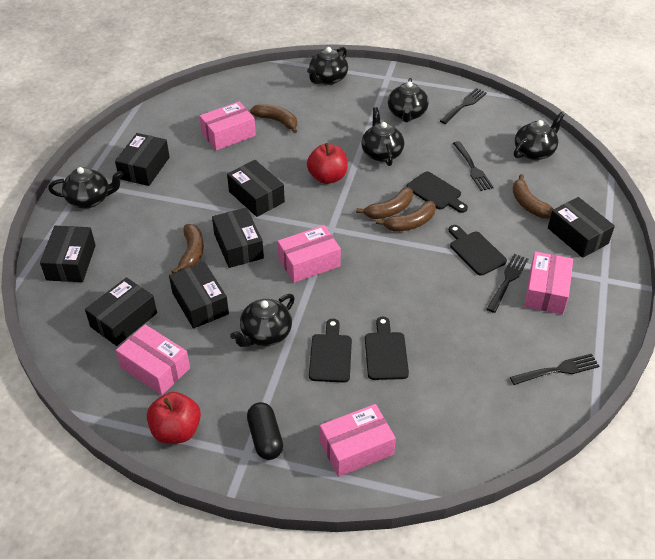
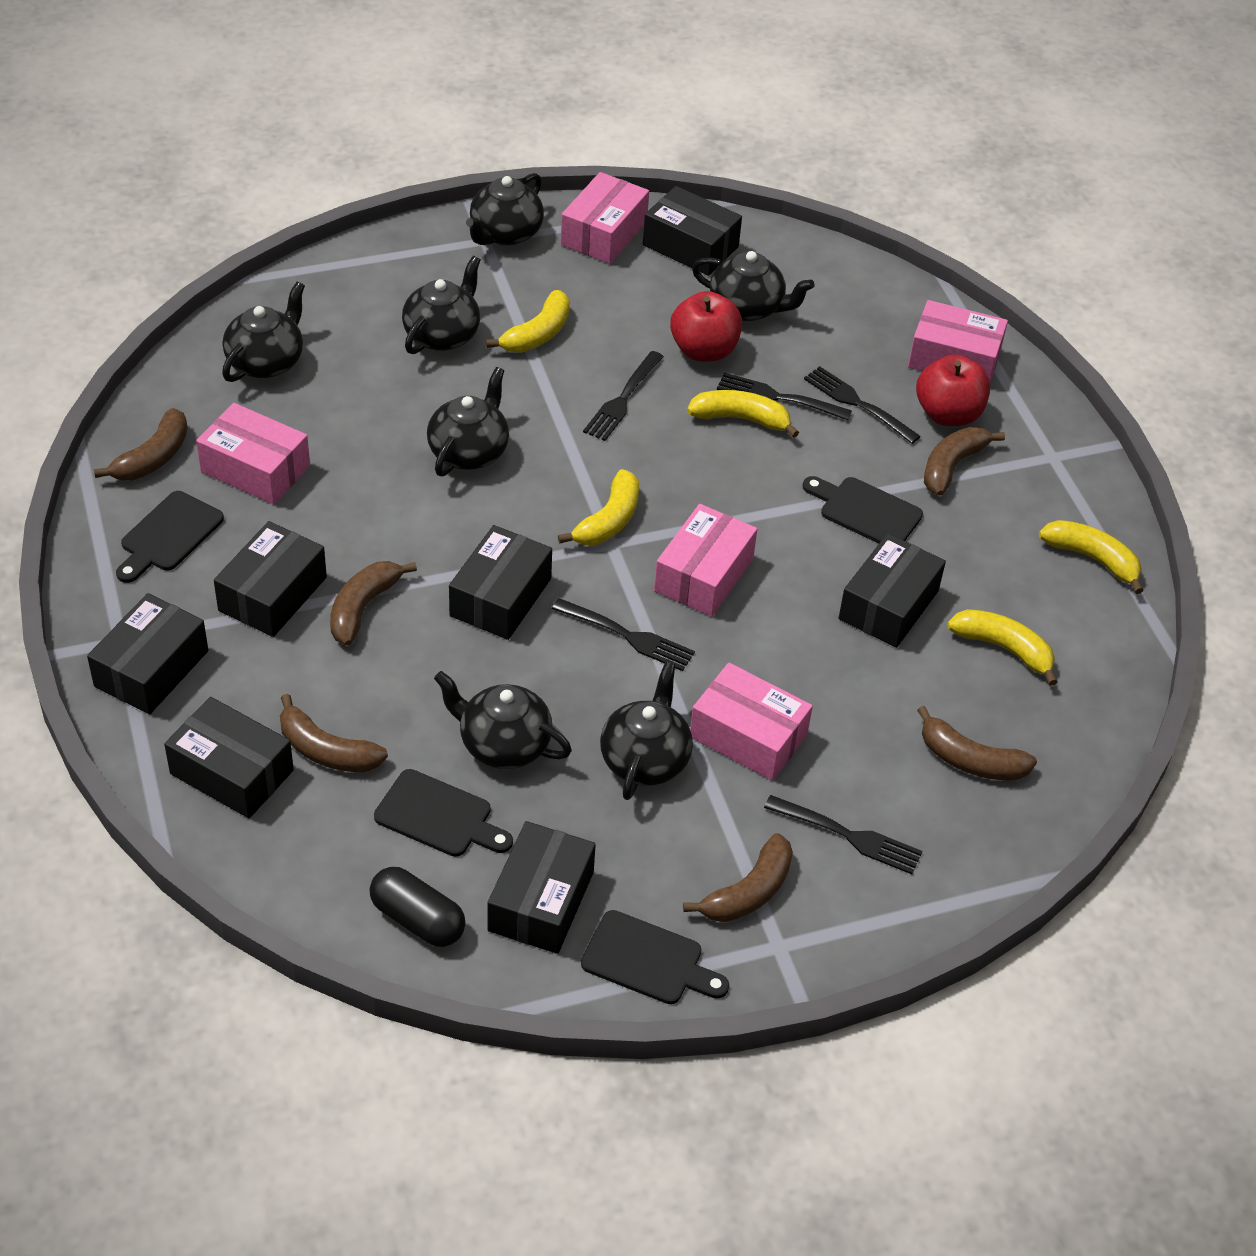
black fork: [440,88,487,124] [453,141,494,191] [487,254,528,313] [510,354,600,385] = 4 -> [552,598,695,671] [583,351,664,441] [717,373,852,420] [764,795,923,874] [804,366,921,444] = 5
black teapot: [48,167,123,208] [230,294,295,347] [307,47,348,85] [361,107,404,166] [388,78,429,122] [514,112,565,160] = 6 -> [222,281,305,382] [402,256,481,354] [427,367,509,476] [434,671,572,769] [466,173,544,246] [600,662,693,800] [692,251,814,321] = 7
brown banana: [171,224,204,274] [250,104,297,133] [356,187,413,219] [376,201,436,232] [512,174,553,218] = 5 -> [94,408,188,481] [280,694,388,772] [330,561,417,645] [683,833,793,922] [917,706,1037,780] [924,427,1005,496] = 6
yellow banana: none = 0 -> [486,290,570,353] [558,469,639,545] [687,390,799,438] [947,609,1057,686] [1039,520,1144,594] = 5

